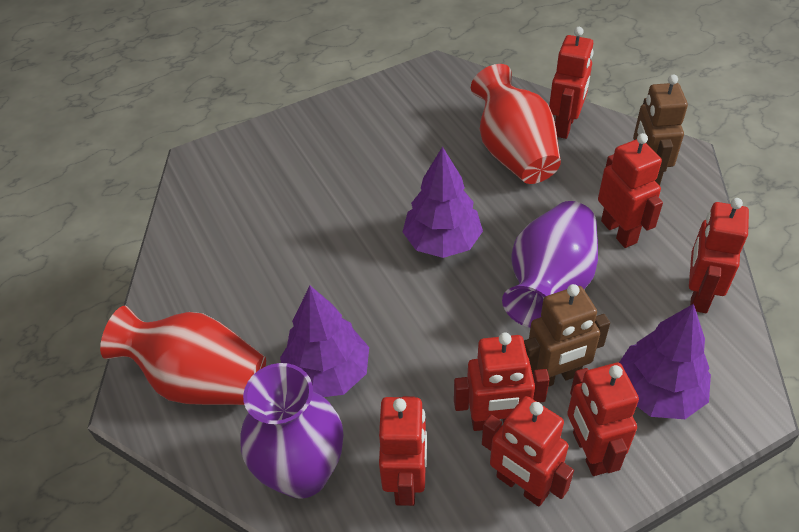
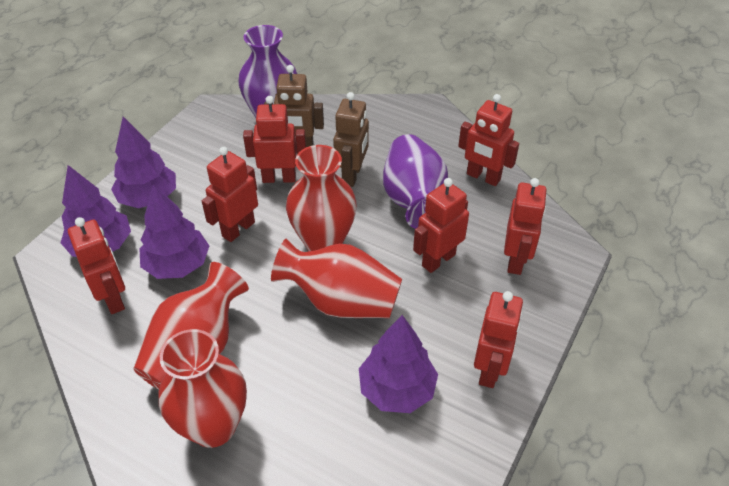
purple tree: [280,286,369,397] [403,146,483,258] [619,304,711,419] = 3 -> [61,165,131,257] [111,117,176,208] [139,184,209,279] [359,315,438,413] = 4
red vase: [100,306,266,405] [471,64,561,184] = 2 -> [133,262,249,389] [159,329,247,448] [271,239,402,318] [286,145,357,251] = 4

